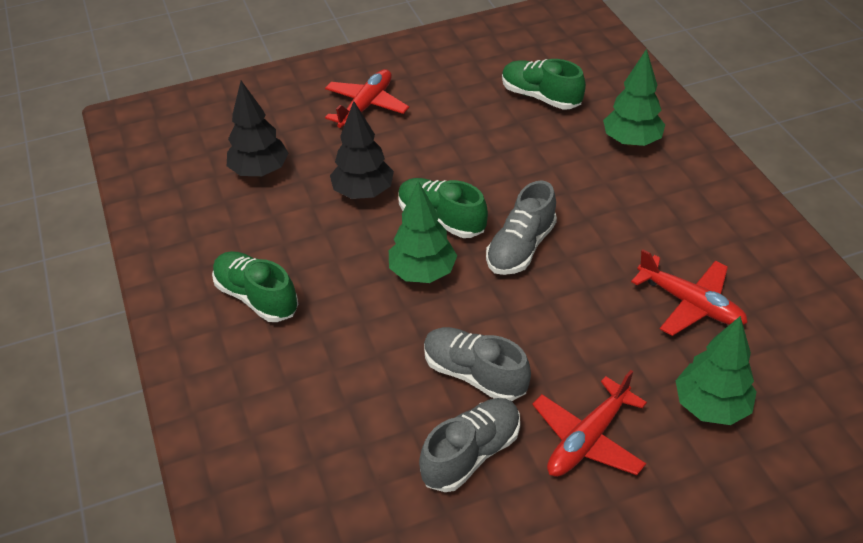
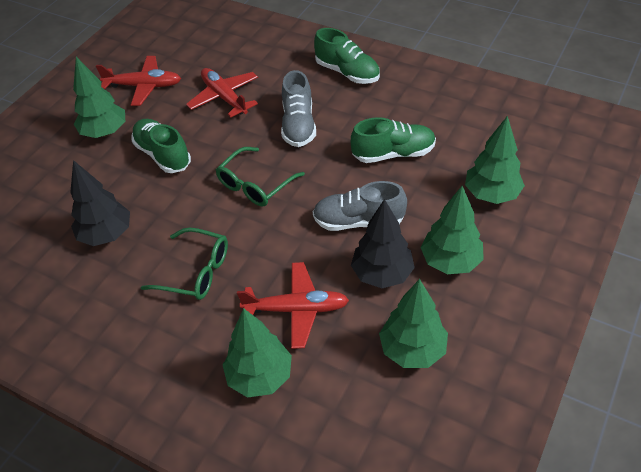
green glasses: none = 0 -> [141,228,228,300] [216,147,305,207] = 2
green tree: [389,181,457,283] [603,49,665,147] [675,316,757,425] = 3 -> [73,57,125,138] [223,308,292,398] [379,279,448,368] [420,186,484,274] [465,116,525,204] = 5
grey shoe: [419,398,520,492] [424,327,531,401] [486,180,557,275] = 3 -> [281,70,316,147] [313,181,407,231] = 2

